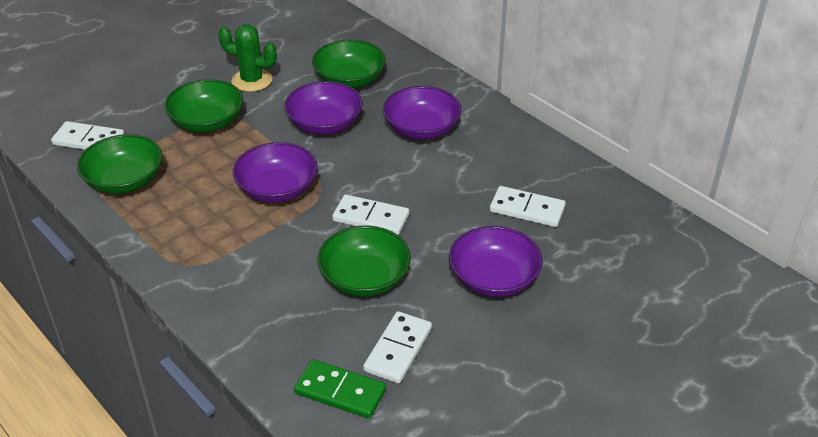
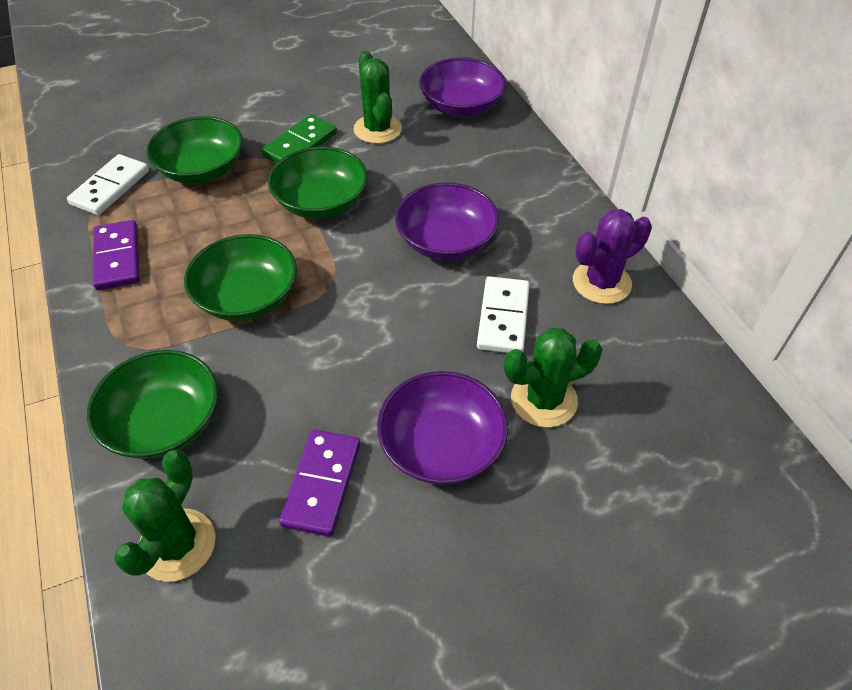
green cactus: [218,24,277,92] = 1 -> [114,450,216,582] [354,51,402,144] [504,328,602,428] = 3
purple bowl: [233,142,318,203] [284,81,363,135] [383,86,461,140] [449,226,543,297] = 4 -> [377,371,508,485] [395,183,499,261] [419,58,506,117] = 3
purple cactus: none = 0 -> [573,209,652,304] = 1
purple domino: none = 0 -> [93,220,140,290] [279,429,360,537] = 2
white domino: [51,121,124,150] [332,195,409,235] [363,311,432,383] [490,186,566,227] = 4 -> [67,154,149,215] [477,276,530,353] = 2

